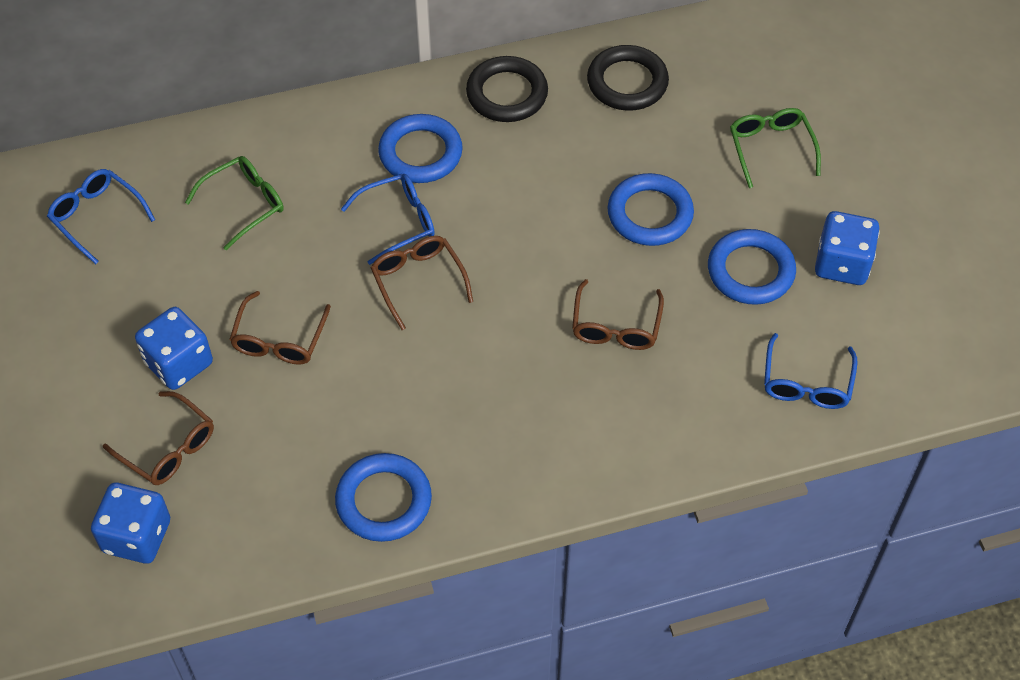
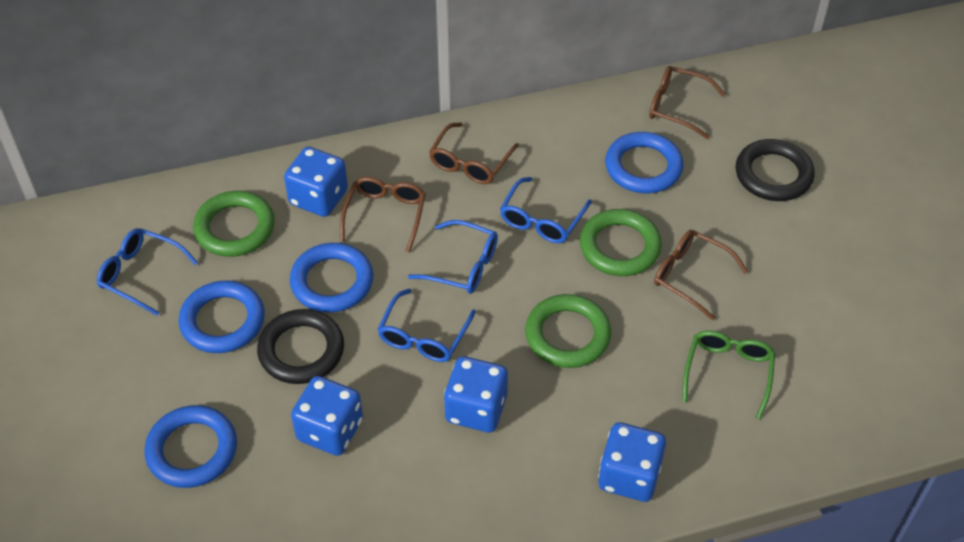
blue dice: [91,483,170,564] [135,307,213,390] [815,211,880,285] = 3 -> [284,147,348,217] [291,376,363,456] [444,356,508,432] [598,422,666,502] = 4
blue glasses: [47,169,155,264] [341,174,435,265] [764,333,858,409] = 3 -> [97,228,198,316] [377,289,476,362] [408,220,498,294] [500,177,592,243] = 4
green glasses: [185,156,284,250] [730,108,821,188] = 2 -> [682,330,775,419] = 1
green ring: none = 0 -> [193,191,275,257] [525,294,611,368] [580,209,662,276] = 3

